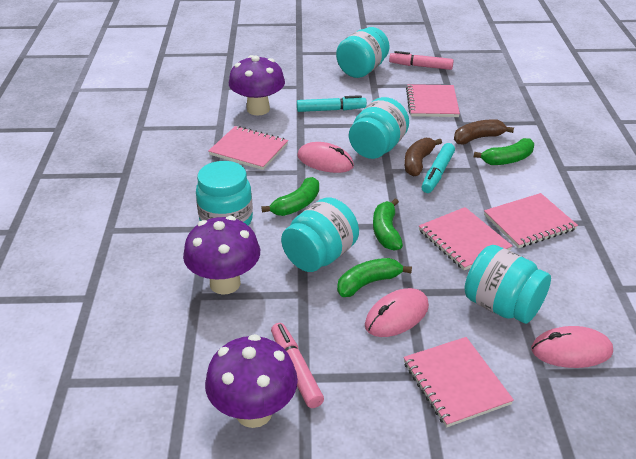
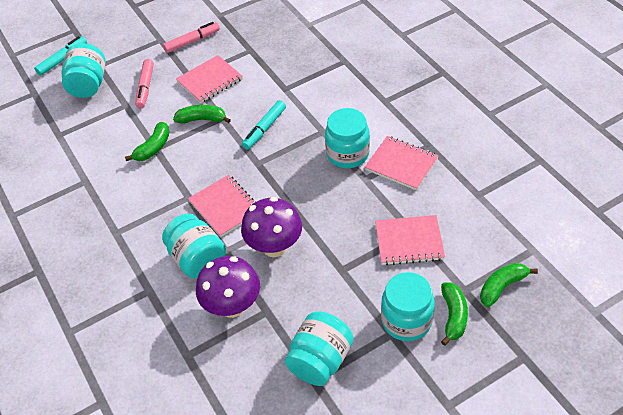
brown banana: [404,138,442,177] [454,119,514,145] = 2 -> none = 0
pink mouse: [297,142,354,173] [365,288,429,337] [531,326,613,368] = 3 -> none = 0
pink notebook: [208,126,288,170] [404,337,514,427] [406,84,460,117] [419,207,513,271] [484,193,578,248] = 5 -> [176,55,243,103] [188,175,255,237] [365,136,439,191] [375,215,445,265] = 4
purple mushroom: [183,216,260,295] [205,334,298,428] [229,55,285,116] = 3 -> [196,256,260,318] [241,197,302,257] = 2

